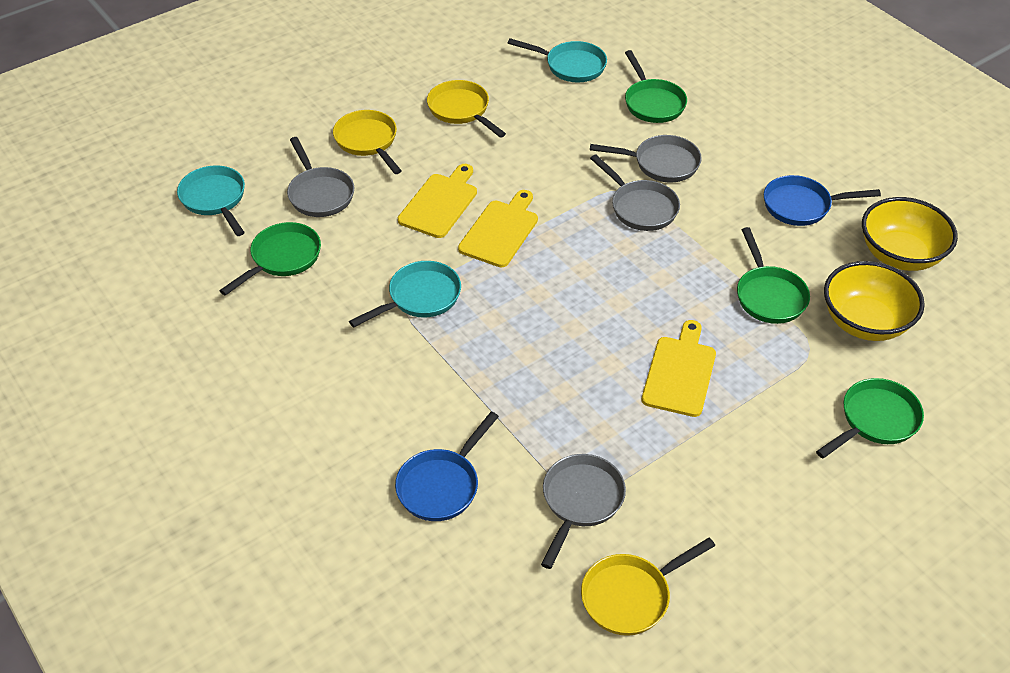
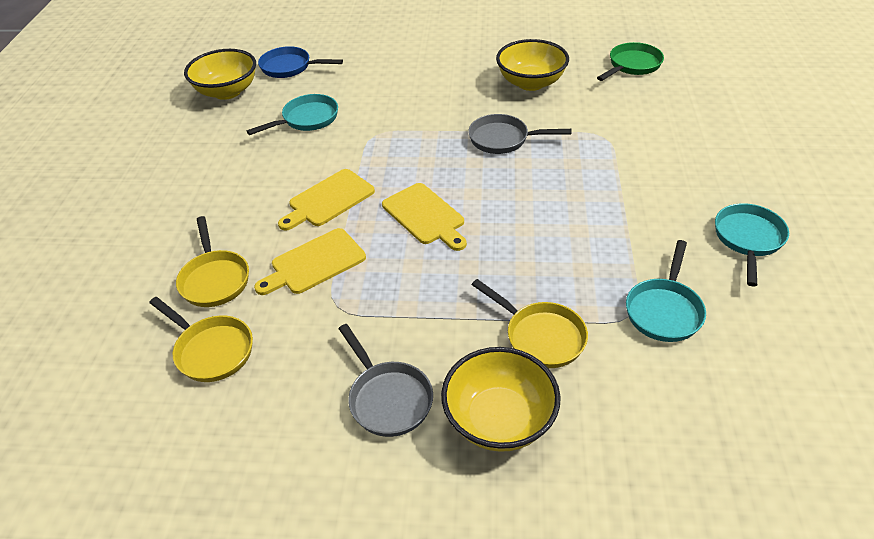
blue pan: [395,412,499,521] [764,175,881,226] = 2 -> [258,46,343,78] = 1
green pan: [220,222,321,296] [625,50,687,123] [737,227,810,324] [816,378,924,458] = 4 -> [597,42,664,81] = 1
grey pan: [287,137,354,217] [541,454,626,569] [590,135,702,182] [590,154,680,231] = 4 -> [338,324,433,437] [468,114,571,154] = 2
yellow bowl: [824,261,925,341] [862,197,958,271] = 2 -> [184,49,256,100] [441,347,561,452] [496,39,569,91] = 3

